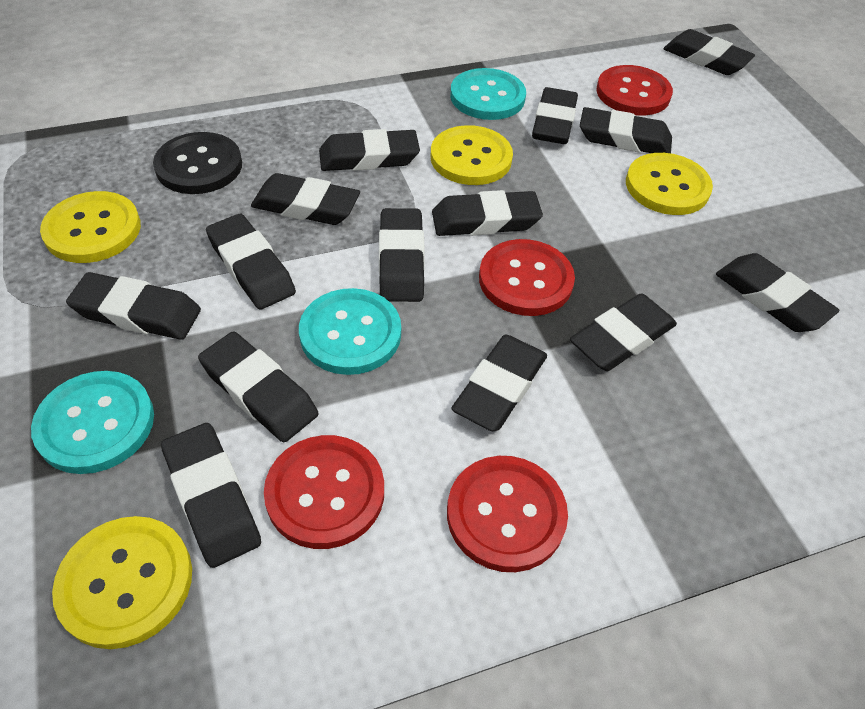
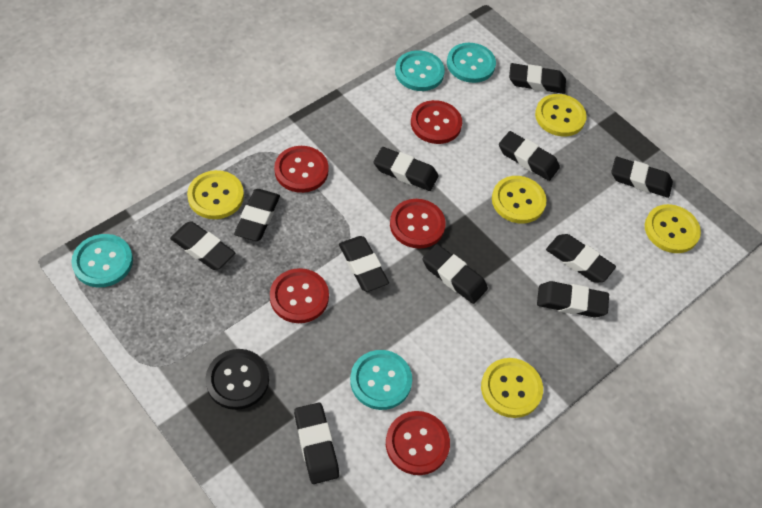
black eraser: [66,272,201,340] [161,423,261,568] [198,331,318,442] [206,214,296,309] [251,173,360,225] [319,129,420,171] [379,208,425,302] [432,190,543,236] [451,334,547,431] [532,87,578,144] [570,293,677,371] [580,107,672,153] [663,29,755,75] [716,253,839,332] = 14 -> [170,221,235,270] [234,189,280,241] [294,403,339,484] [339,236,389,292] [374,147,439,191] [422,244,488,304] [499,131,560,181] [509,63,566,94] [537,281,609,317] [546,234,616,283] [611,157,673,198] = 11
red button: [264,435,384,549] [447,456,568,572] [479,239,575,316] [596,65,673,116] = 4 -> [270,268,329,323] [274,146,329,193] [386,411,450,475] [390,199,446,249] [411,100,462,144] = 5
turquoise button: [31,371,154,474] [299,288,401,375] [450,68,526,120] = 3 -> [71,234,133,288] [350,350,412,410] [395,50,445,91] [447,43,496,83] = 4
yellow button: [40,191,141,263] [52,516,192,649] [431,125,513,185] [626,153,713,215] = 4 -> [187,170,244,219] [481,358,543,418] [492,176,547,223] [535,94,587,136] [645,204,701,253] = 5

